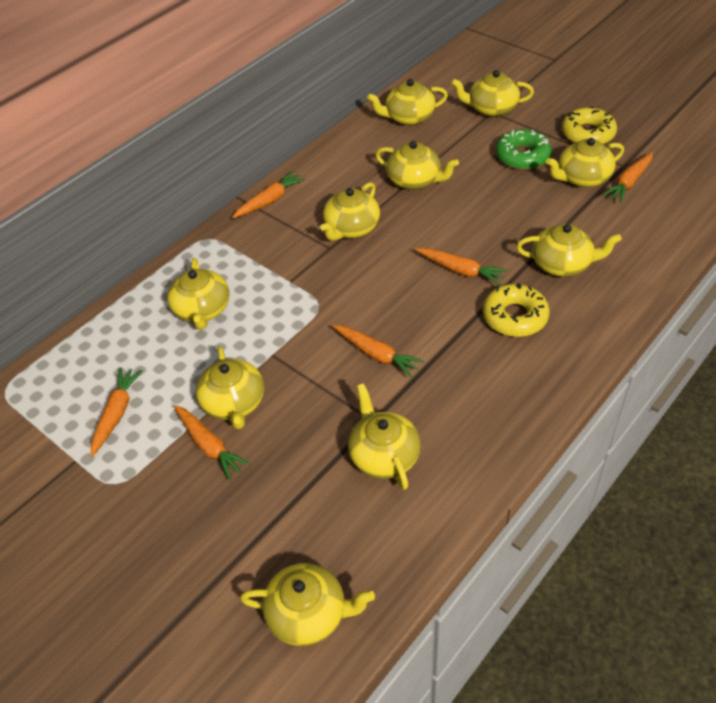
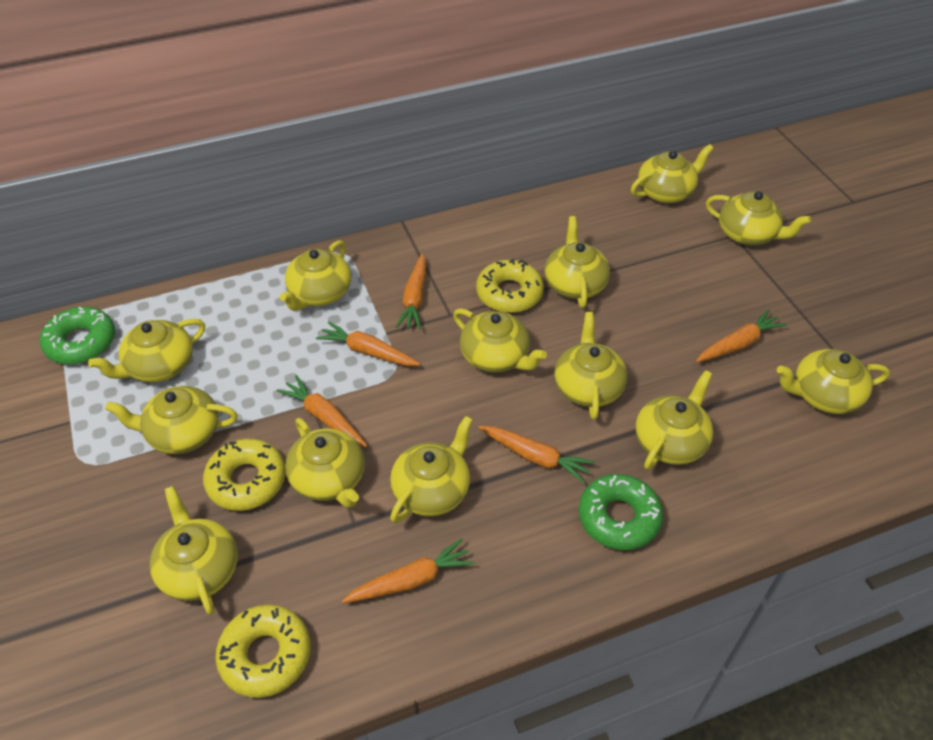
green donut: [496,129,552,170] = 1 -> [40,307,115,364] [579,474,663,550] = 2
yellow donut: [483,283,550,337] [562,106,617,144] = 2 -> [203,439,286,511] [215,605,310,698] [476,259,544,313] = 3
yellow teapot: [167,258,229,330] [196,346,264,429] [240,563,375,646] [320,182,380,241] [348,383,421,490] [367,79,448,126] [375,141,459,190] [451,70,534,117] [516,224,622,277] [546,138,624,187] = 10 -> [88,319,205,382] [105,386,238,454] [149,486,238,615] [280,240,351,311] [285,418,365,508] [390,416,473,523] [453,308,547,373] [545,216,610,308] [554,312,627,420] [631,144,714,203] [635,370,713,470] [706,191,811,245] [777,349,890,414] = 13

